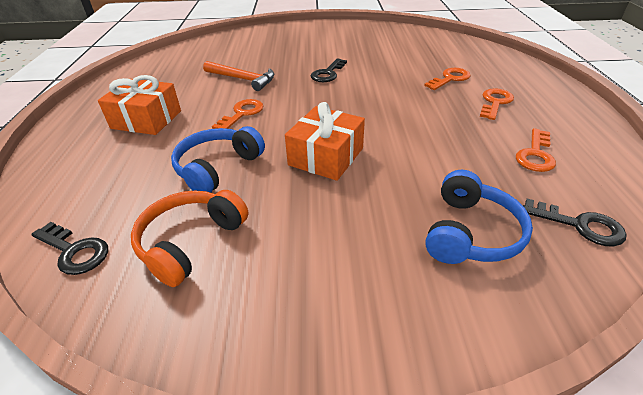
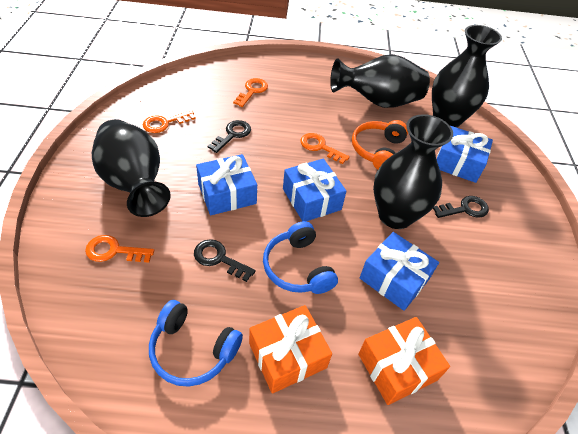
black vase: none = 0 -> [92,119,171,217] [330,54,430,108] [373,114,453,229] [432,25,502,128] = 4
blue gift: none = 0 -> [196,154,257,215] [283,159,346,221] [360,232,439,311] [437,126,493,183] = 4
orange hammer: [203,61,275,91] = 1 -> none = 0

